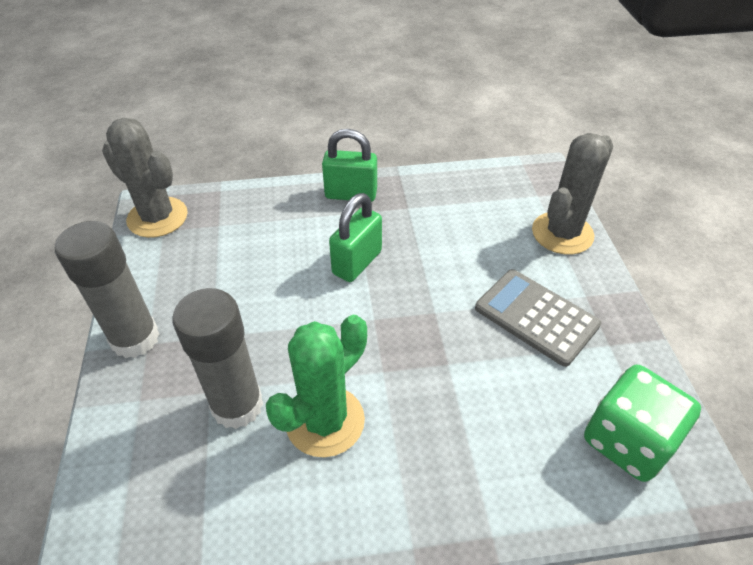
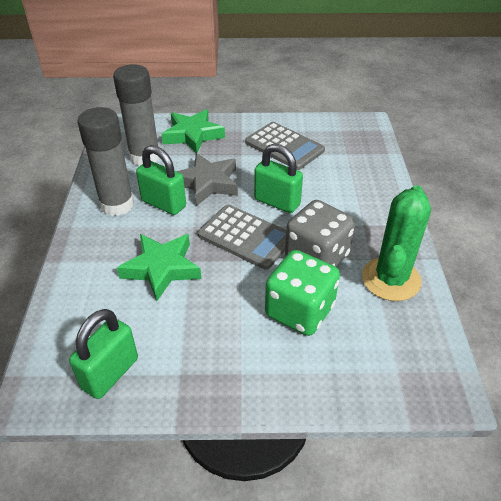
green padlock: [322,129,377,202] [329,193,382,282] = 2 -> [69,309,138,399] [136,145,186,215] [254,144,303,213] = 3
green star: none = 0 -> [117,234,201,301] [162,109,225,153] = 2
grey cactus: [102,118,188,238] [532,133,613,255] = 2 -> none = 0
grey calculator: [475,269,601,367] = 1 -> [198,205,286,270] [245,122,325,170] = 2
grey dice: none = 0 -> [285,200,355,267] = 1
grey star: none = 0 -> [177,153,238,206] = 1

